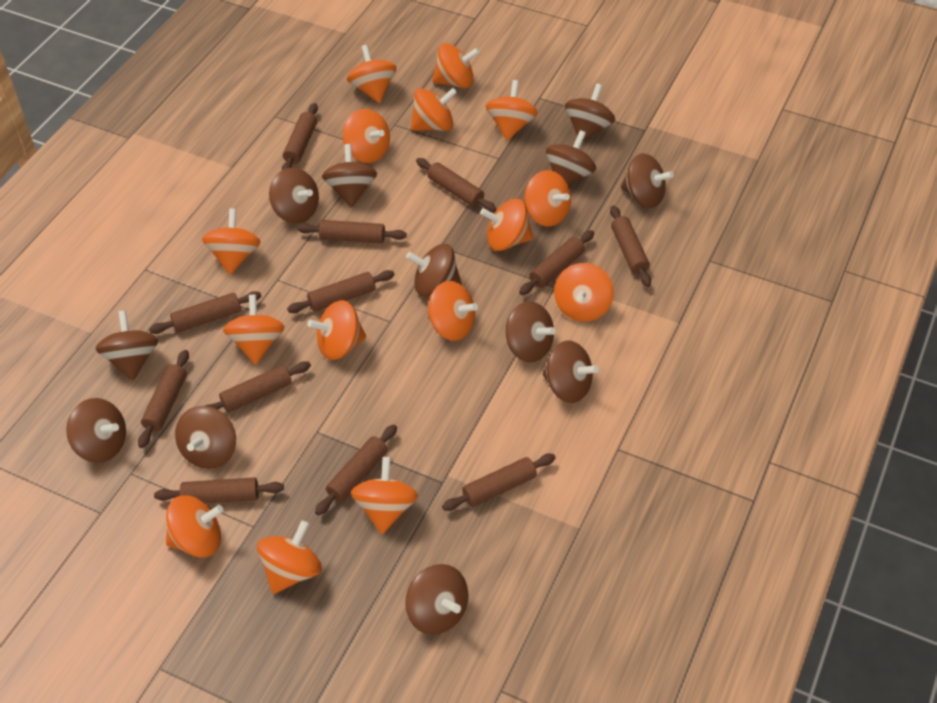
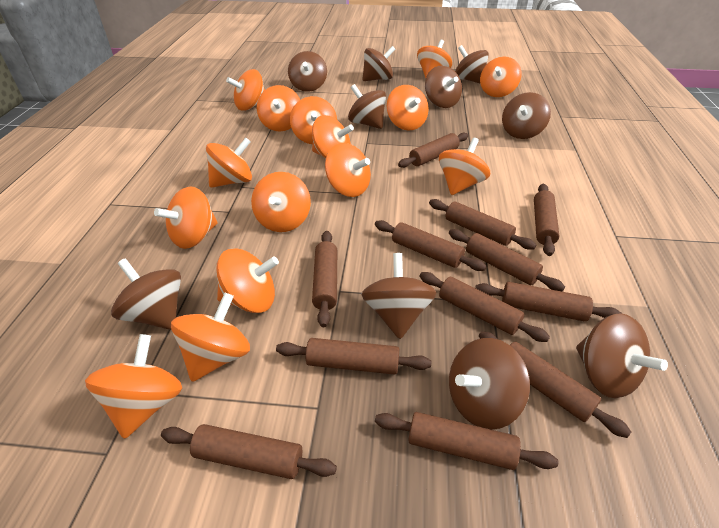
brown spinning top: [66,398,126,463] [95,310,158,381] [175,406,236,469] [269,168,319,224] [322,144,377,208] [405,564,468,635] [406,244,462,296] [506,301,556,362] [543,341,599,403] [546,130,596,185] [565,83,615,142] [621,153,674,208] = 12 -> [111,258,181,330] [288,51,327,92] [348,84,386,129] [361,253,437,339] [362,46,395,81] [425,66,462,108] [449,338,530,430] [455,45,489,83] [502,92,551,139] [576,313,668,398] = 10

